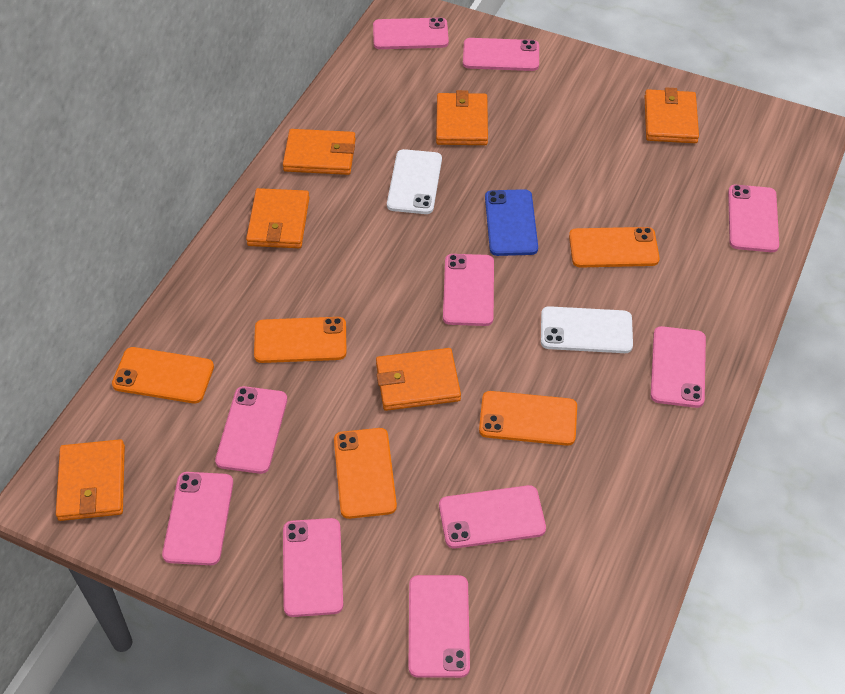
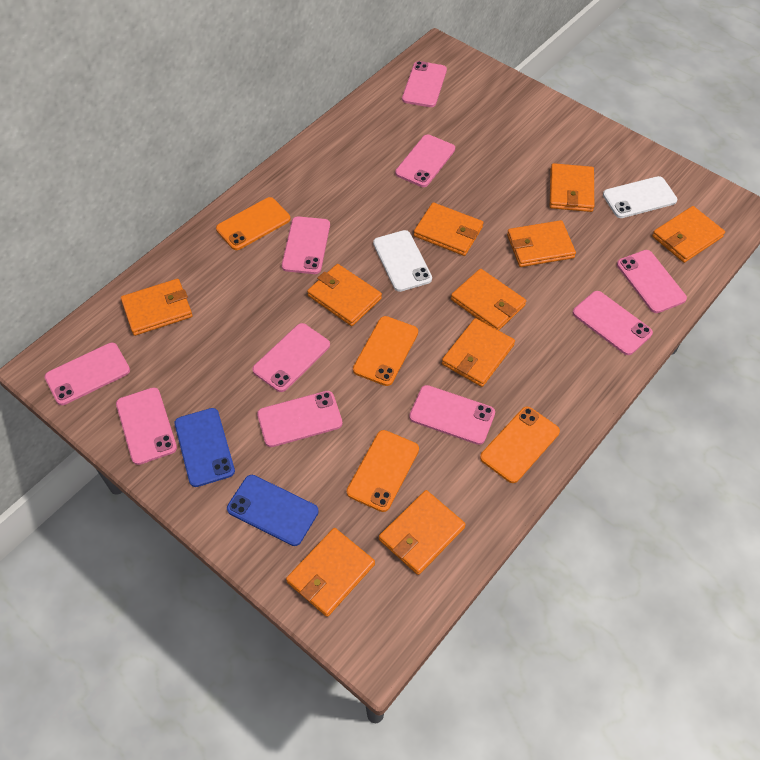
blue phone: [485,189,538,256] = 1 -> [174,408,235,487] [227,475,319,546] = 2
orange phone: [112,347,214,403] [254,317,346,363] [334,428,397,519] [479,391,577,446] [569,227,660,268] = 5 -> [216,197,291,250] [346,430,419,512] [353,316,418,386] [480,407,560,483] = 4
orange wallet: [56,439,125,521] [246,188,309,248] [283,129,356,175] [376,348,461,411] [436,90,488,145] [645,87,699,143] = 6 -> [121,279,193,336] [286,528,375,617] [307,264,382,326] [379,490,466,575] [414,202,483,256] [442,318,515,387] [451,269,526,331] [507,220,576,267] [550,163,594,212] [652,206,725,263] = 10

